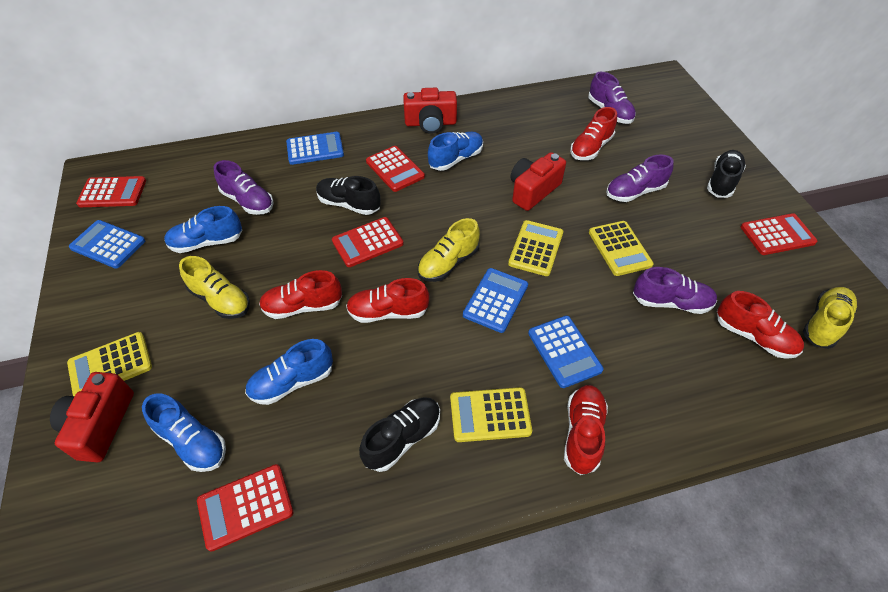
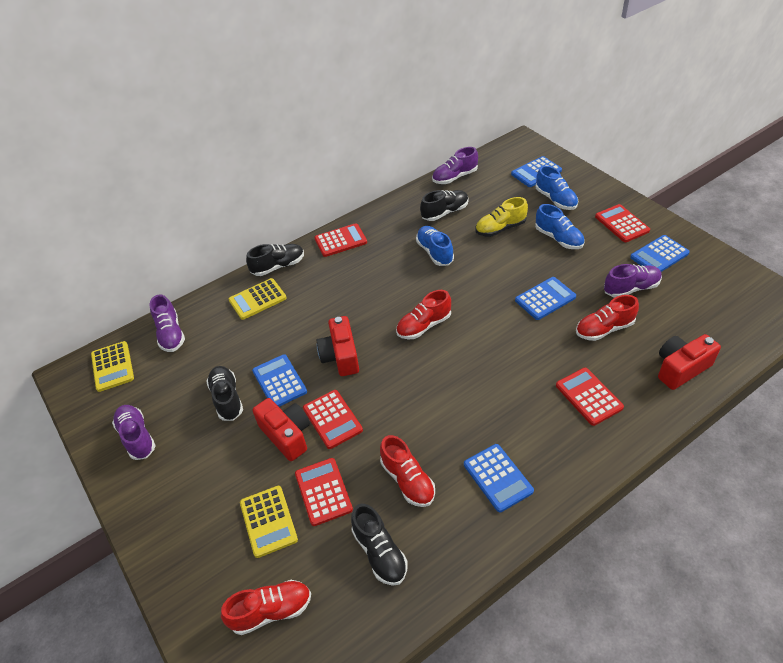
black shoe: [316,176,381,215] [359,397,440,472] [707,150,746,198] = 3 -> [206,366,243,421] [246,244,304,276] [351,504,408,586] [420,190,469,221] = 4
blue calculator: [69,220,145,268] [286,132,344,165] [463,268,528,333] [528,316,604,388] = 4 -> [252,354,307,407] [464,444,534,512] [511,156,562,187] [515,277,576,320] [630,235,690,272] = 5
blue shoe: [142,393,226,472] [164,206,242,253] [245,339,333,405] [428,132,483,171] = 4 -> [416,226,454,266] [535,204,584,249] [536,166,578,210] = 3
red shoe: [259,270,342,319] [346,278,430,323] [564,385,608,475] [570,107,617,160] [717,291,804,359] = 5 -> [221,580,311,635] [380,435,435,507] [396,290,451,339] [576,295,639,341] = 4
yellow calculator: [67,332,152,396] [450,387,532,442] [508,220,563,276] [589,221,654,276] = 4 -> [91,341,134,392] [229,278,287,320] [240,486,298,558] = 3
yellow shoe: [179,256,250,319] [418,218,480,282] [803,287,857,349] = 3 -> [475,197,528,237] = 1

